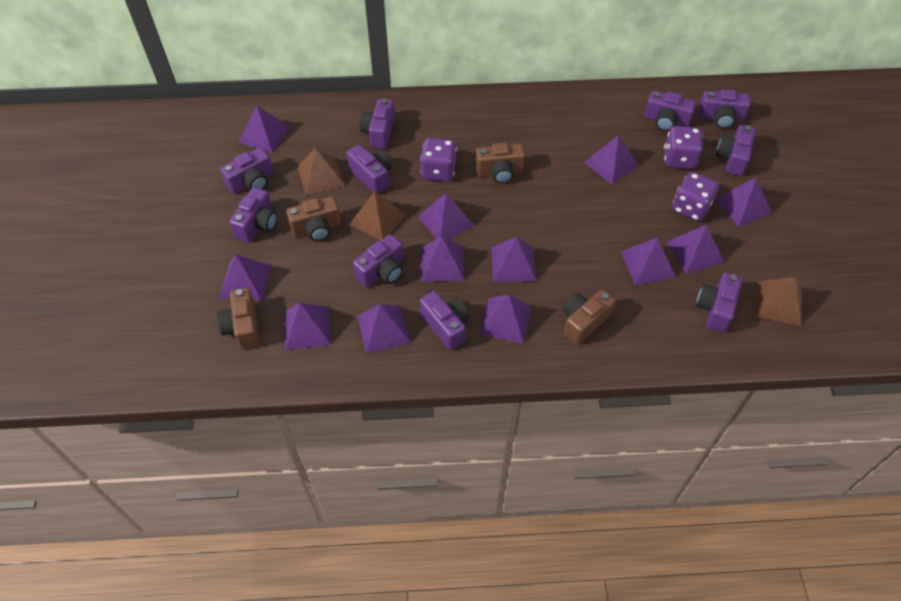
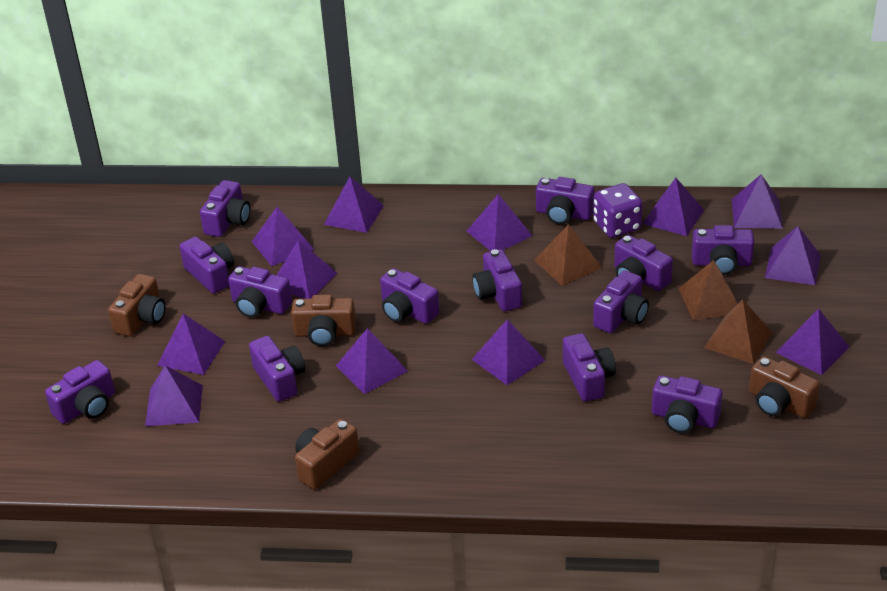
purple camera: [220,147,273,194] [229,187,277,242] [346,145,391,194] [353,234,404,287] [359,99,395,149] [420,291,469,350] [644,91,696,131] [696,272,742,333] [698,89,751,129] [716,125,756,176] = 10 -> [45,360,115,424] [180,237,234,294] [200,180,250,237] [228,266,292,318] [249,336,305,402] [380,268,439,324] [472,249,522,311] [536,177,595,224] [563,333,616,402] [593,271,649,333] [614,235,673,291] [652,376,723,433] [692,225,754,275] = 13
purple dice: [420,138,457,182] [664,126,703,169] [672,172,719,221] = 3 -> [593,183,643,238] = 1

